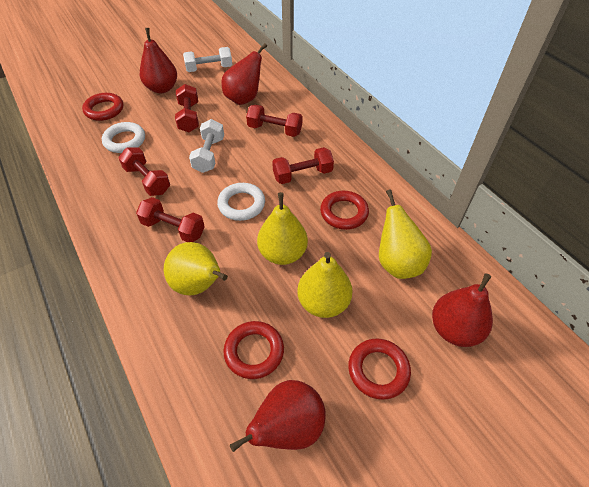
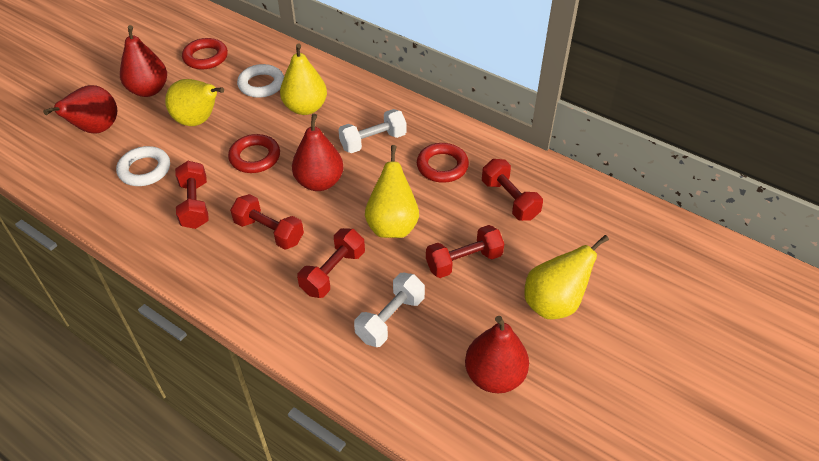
red ring: [82,93,123,121] [223,321,284,379] [320,191,369,230] [348,339,411,400] = 4 -> [182,38,228,70] [228,134,280,173] [417,143,469,183] = 3

